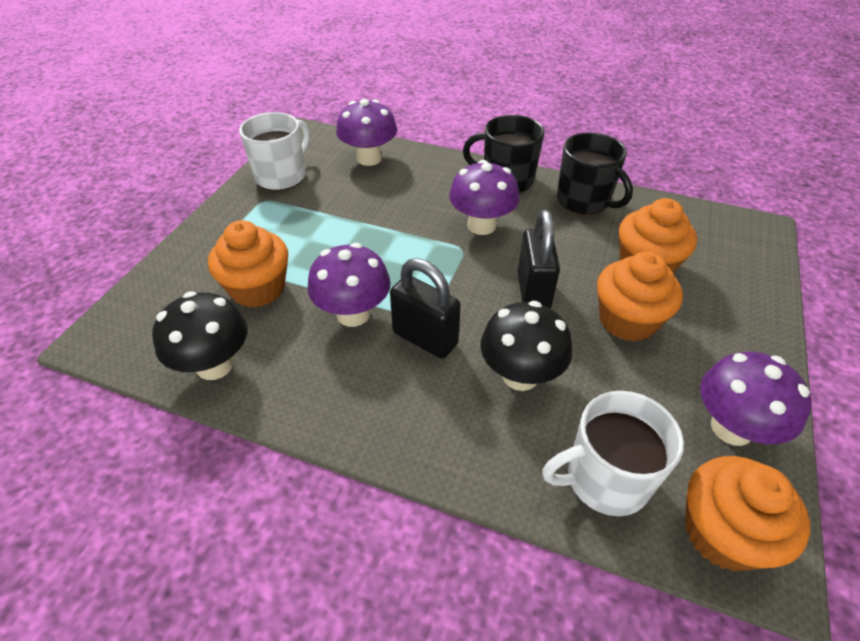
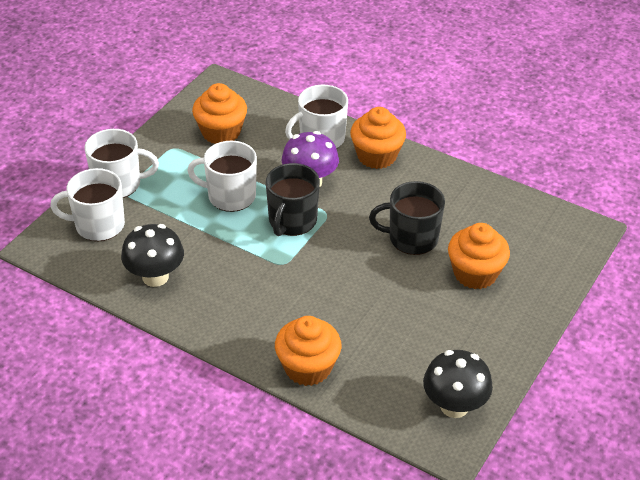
black padlock: [390,258,461,359] [518,210,560,309] = 2 -> none = 0
purple mushroom: [308,243,391,327] [336,99,397,166] [449,160,520,235] [700,352,812,446] = 4 -> [282,131,339,186] = 1
white mug: [239,112,310,191] [542,391,684,516] = 2 -> [50,168,125,241] [85,129,159,198] [187,141,257,212] [285,85,348,149] = 4

